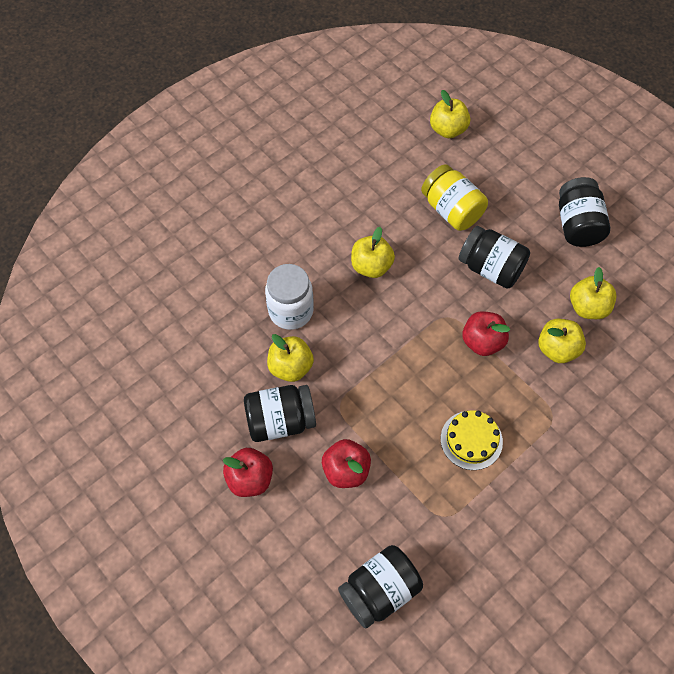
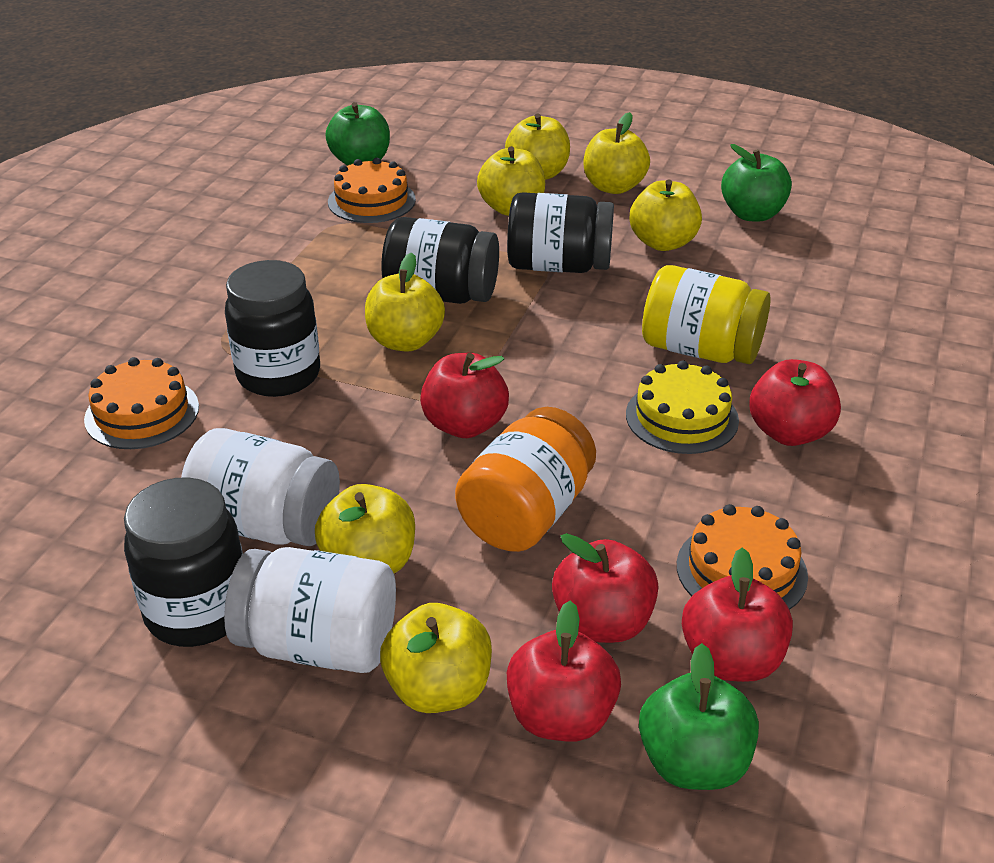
green apple: none = 0 -> [325,102,390,166] [639,643,759,790] [721,144,792,222] = 3
orange cake: none = 0 -> [84,357,199,449] [328,158,416,223] [677,504,808,610] = 3
orange jar: none = 0 -> [455,407,596,552] = 1
red apple: [223,448,273,497] [322,439,371,488] [462,311,510,356] = 3 -> [420,353,509,438] [507,601,621,742] [552,533,659,643] [682,548,793,682] [749,359,841,446] = 5
white jar: [265,264,314,330] = 1 -> [181,428,340,546] [224,547,396,673] = 2
yellow apple: [267,334,314,382] [351,227,395,278] [430,90,470,138] [538,319,586,363] [570,267,617,319] = 5 -> [315,484,415,573] [365,252,445,352] [380,603,492,713] [477,146,545,216] [505,113,570,180] [583,112,650,194] [630,179,702,251] = 7

